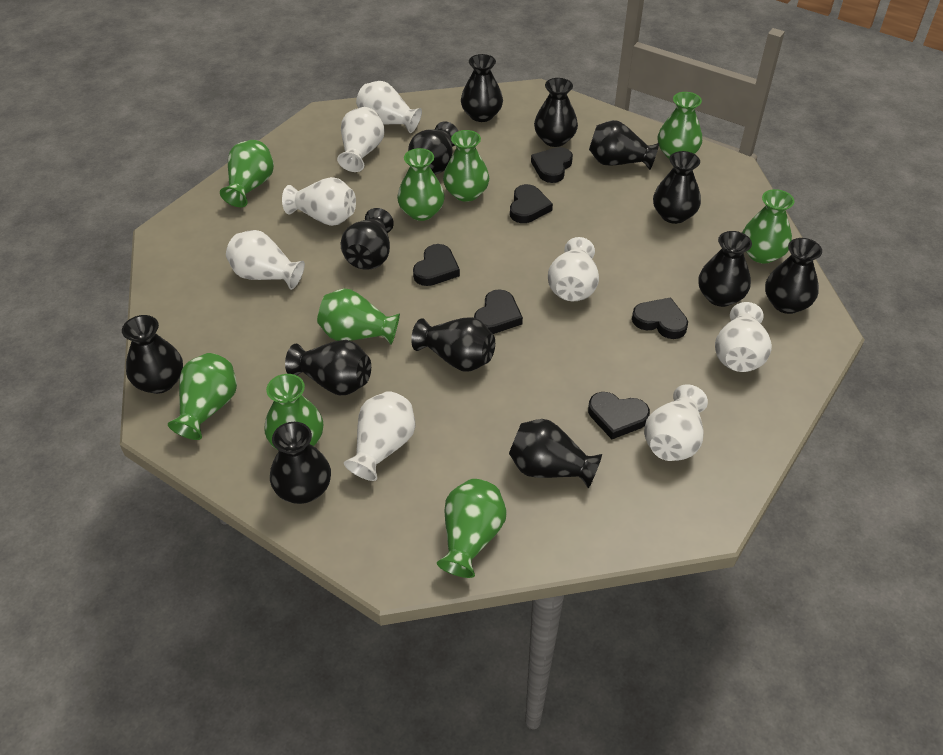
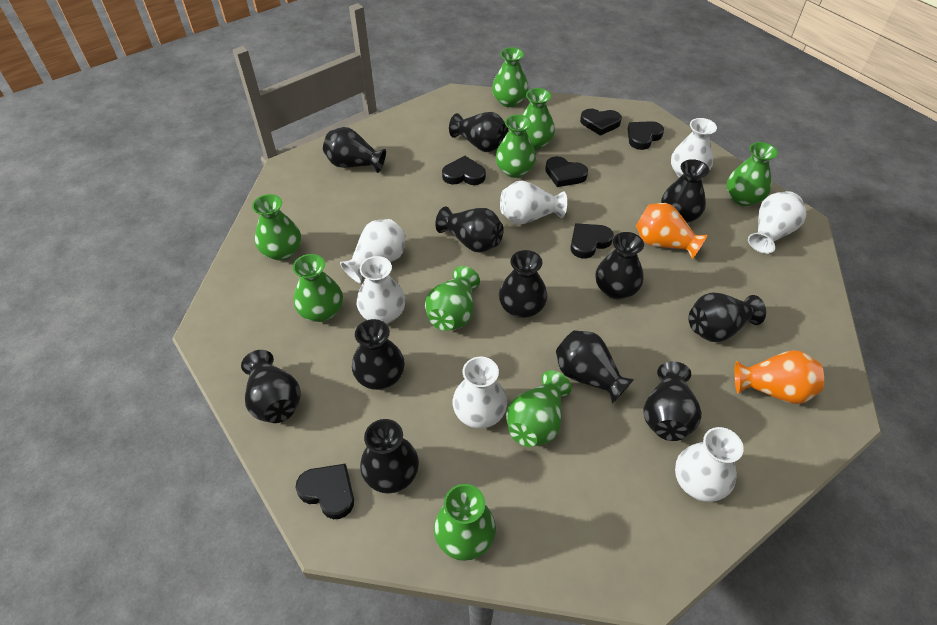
black vase: [122,315,183,394] [270,422,331,504] [285,340,371,395] [341,208,394,270] [408,121,458,175] [411,317,495,371] [461,54,503,122] [509,419,602,488] [534,78,578,147] [589,120,659,170] [653,151,701,224] [698,231,752,307] [765,238,822,314] = 13 -> [241,350,301,423] [323,127,386,173] [352,319,405,390] [360,419,419,494] [435,206,504,252] [449,112,508,152] [499,250,547,318] [556,330,634,404] [595,232,644,299] [643,361,702,441] [661,159,709,223] [689,292,766,342] = 12
orange vase: none = 0 -> [636,203,707,259] [734,350,824,404] = 2
white vase: [226,230,305,290] [282,177,356,226] [337,107,385,172] [344,391,416,481] [356,81,422,133] [548,237,599,301] [644,384,708,461] [715,302,772,372] = 8 -> [340,219,406,283] [356,256,406,324] [453,357,507,429] [500,181,567,225] [671,118,717,178] [675,427,744,502] [748,191,807,254] = 7

